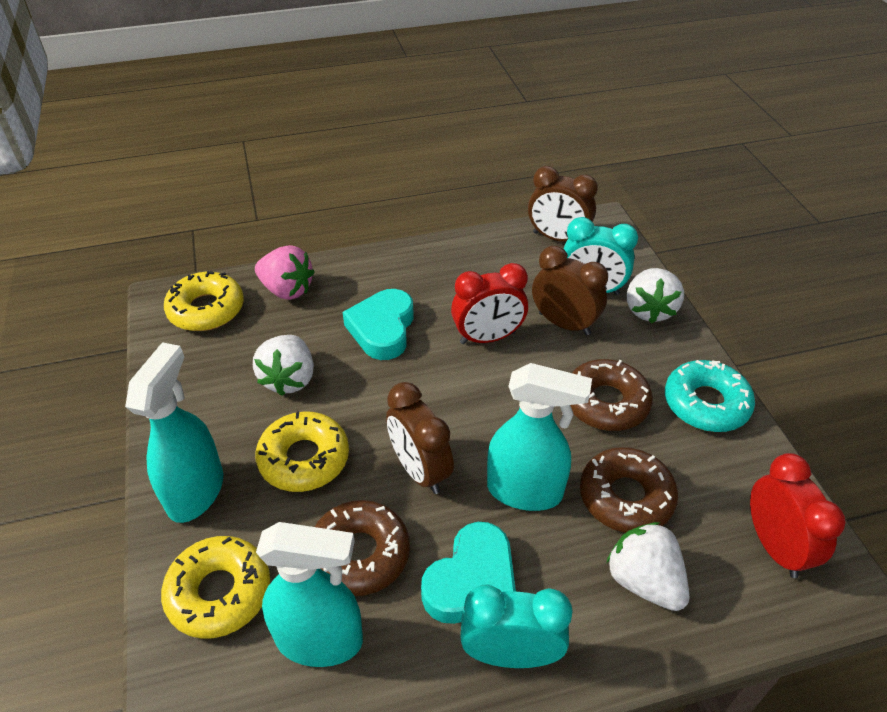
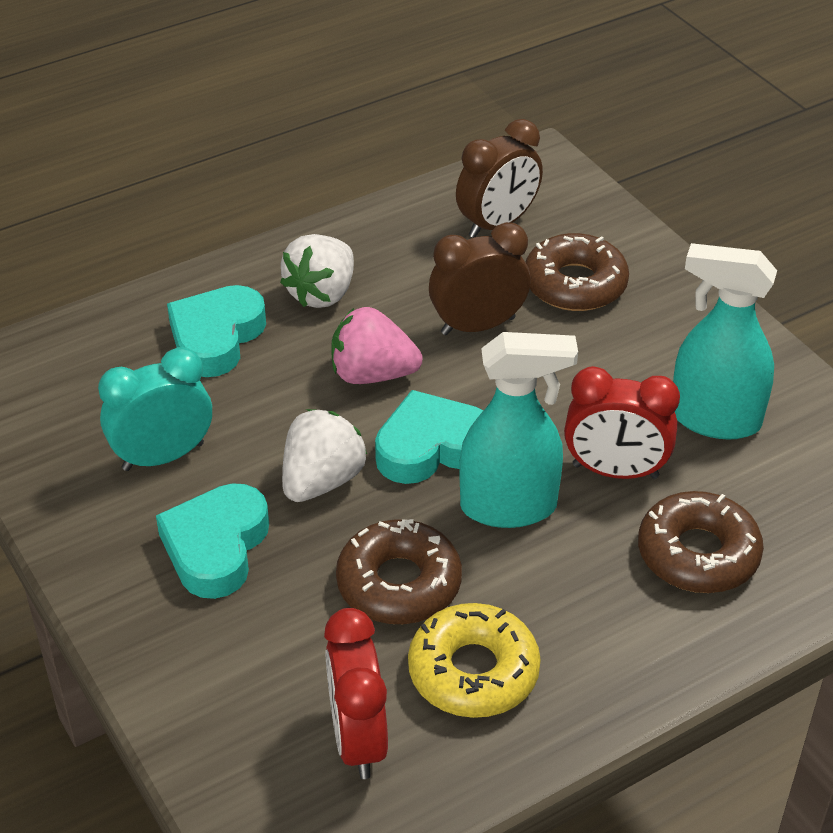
brown clock: [386,382,454,494] [528,166,598,242] [532,246,608,335] = 3 -> [429,222,530,335] [456,119,543,238] = 2
turquoise clock: [460,585,573,668] [564,217,638,295] = 2 -> [98,347,212,471] = 1
turquoise donut: [665,360,755,432] = 1 -> none = 0
turquoise heart: [343,289,414,360] [421,522,516,624] = 2 -> [156,483,269,599] [167,285,266,377] [375,390,483,484] = 3
turquoise spray bottle: [125,342,223,523] [256,522,363,667] [487,363,592,511] = 3 -> [459,332,578,528] [673,243,777,439] = 2
white strawberry: [253,335,314,396] [606,522,690,611] [627,268,684,324] = 3 -> [280,234,354,308] [282,409,367,502] = 2
yellow donut: [161,536,270,639] [164,271,244,331] [255,411,349,492] = 3 -> [408,603,541,718] = 1

